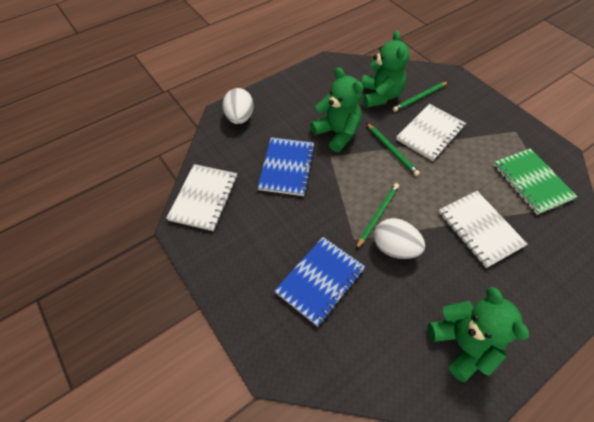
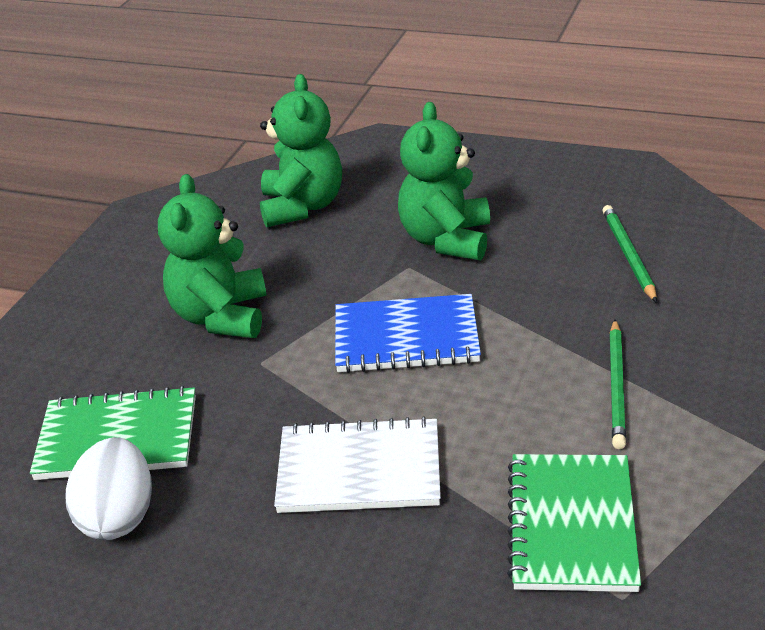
blue notebook: [258,137,315,196] [274,237,365,327] = 2 -> [335,294,481,373] = 1
green notebook: [493,148,577,215] = 1 -> [30,386,196,480] [507,454,641,592] = 2
green pencil: [356,183,399,249] [366,123,420,176] [393,82,448,112] = 3 -> [602,205,657,303] [609,319,626,449] = 2
white egg: [223,88,254,124] [374,218,425,259] = 2 -> [66,437,152,540] = 1
white notebook: [166,164,237,231] [396,104,466,161] [439,191,528,268] = 3 -> [274,416,441,513] = 1

